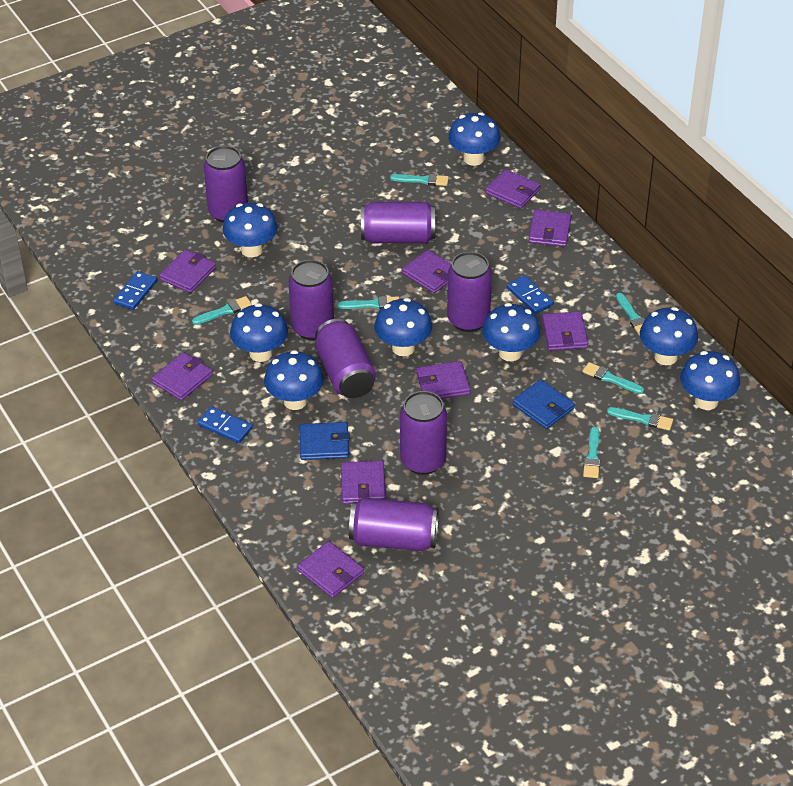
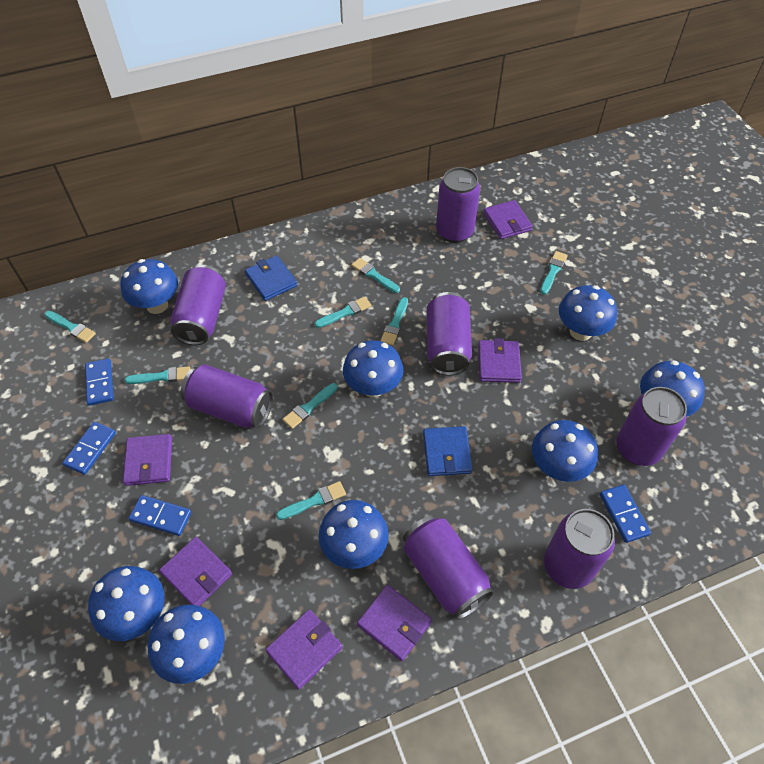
blue domino: [113,271,157,310] [197,406,253,443] [507,275,553,314] = 3 -> [62,422,116,475] [85,358,114,406] [128,495,191,536] [600,485,651,543] = 4
purple wallet: [152,352,213,401] [159,250,216,293] [297,541,364,598] [341,461,386,504] [402,250,451,293] [416,361,471,399] [485,169,540,209] [529,210,571,247] [542,311,588,351] = 9 -> [123,434,172,486] [159,537,232,606] [265,609,342,690] [357,585,432,661] [478,338,522,383] [483,200,533,239] = 6
turquoise brush: [192,296,252,325] [337,296,399,309] [390,174,449,186] [582,362,644,394] [583,427,600,478] [607,407,673,431] [616,293,645,336] = 7 -> [45,311,96,343] [125,366,191,384] [276,481,346,520] [283,383,338,429] [314,297,372,328] [351,258,400,293] [380,297,408,346] [540,251,568,295] = 8

